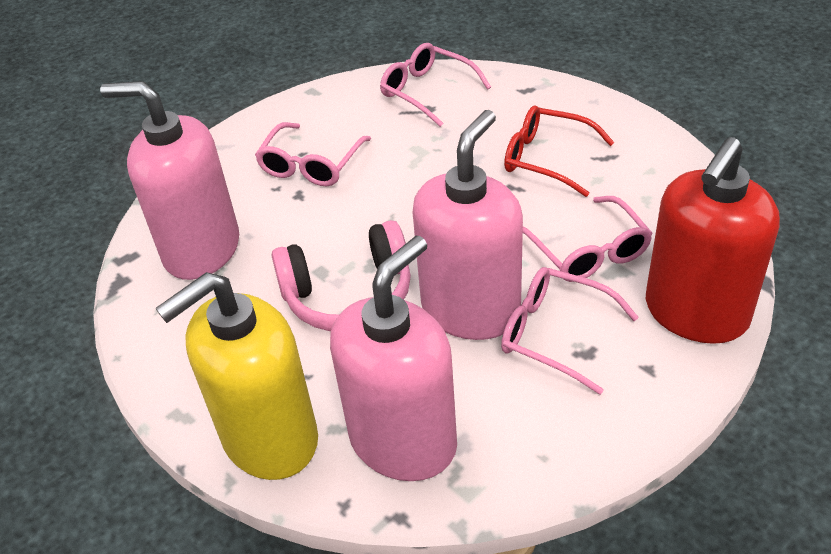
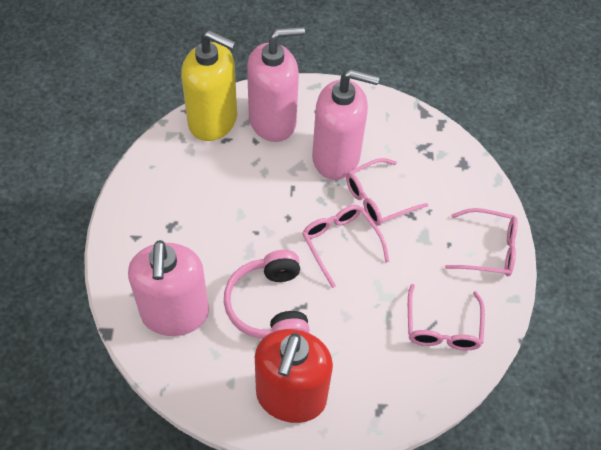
red glasses: [504,105,615,197] = 1 -> none = 0

